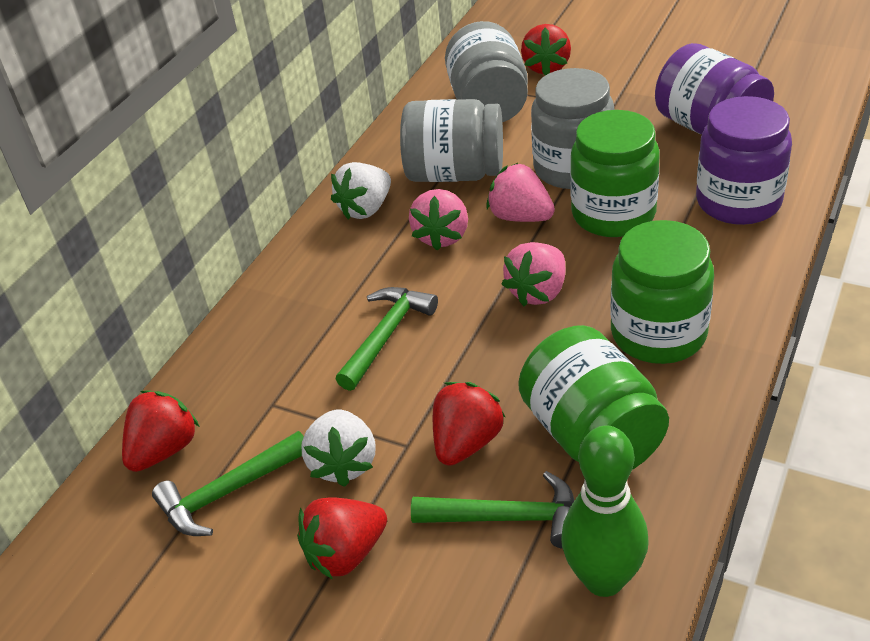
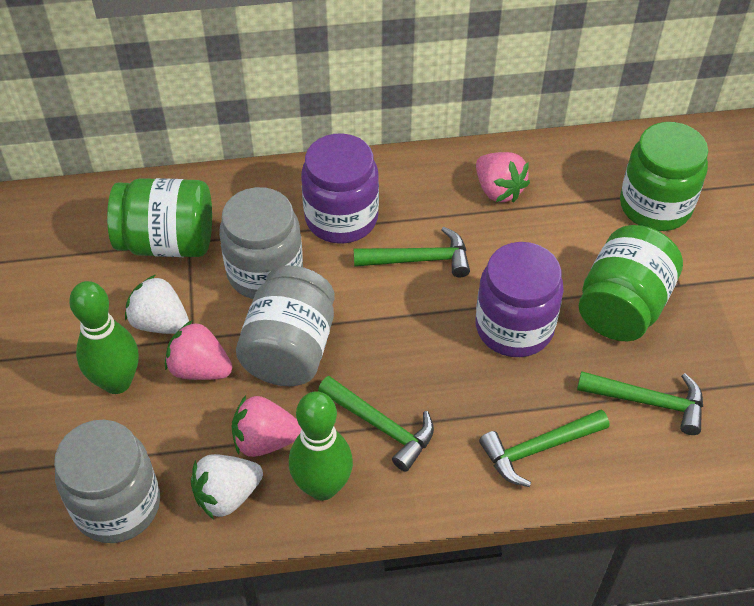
green bowling pin: [561,425,649,597] = 1 -> [69,281,138,394] [289,391,353,501] = 2
green hammer: [152,431,304,536] [336,287,438,391] [411,471,574,549] = 3 -> [318,376,434,472] [354,227,470,278] [479,409,609,487] [577,371,703,435] = 4
red strawberry: [122,391,200,472] [297,497,387,580] [433,382,506,466] [521,24,571,76] = 4 -> none = 0

